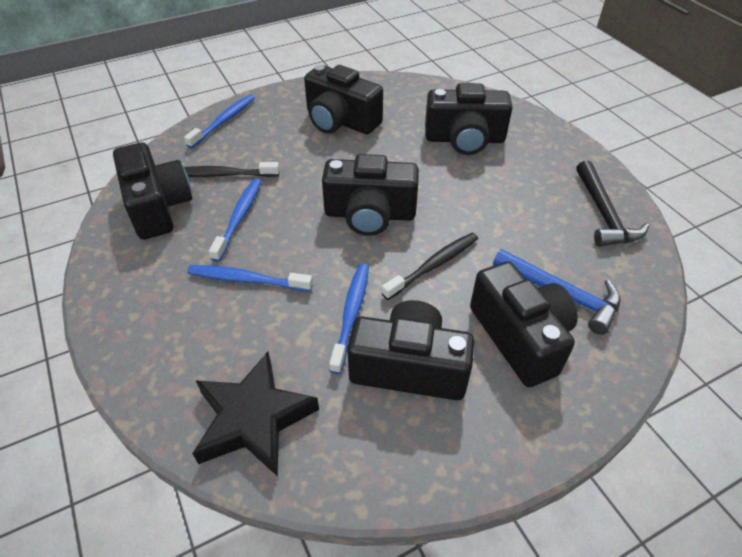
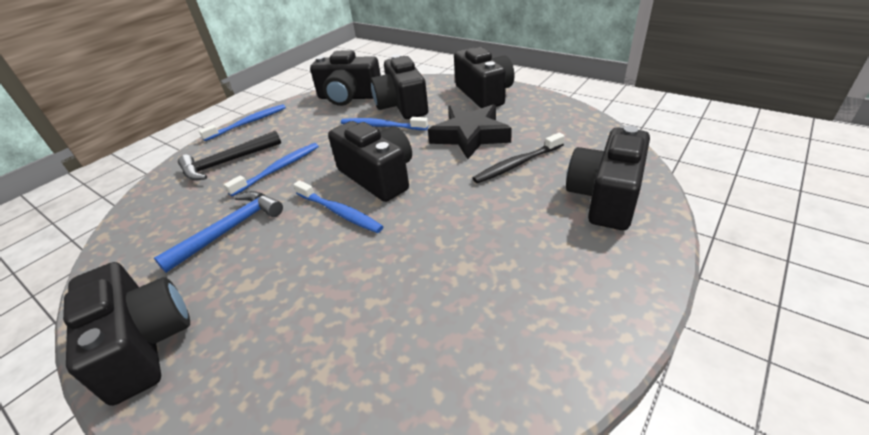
black toothbrush: [184,162,280,177] [382,233,478,300] = 2 -> [472,133,565,183] = 1

